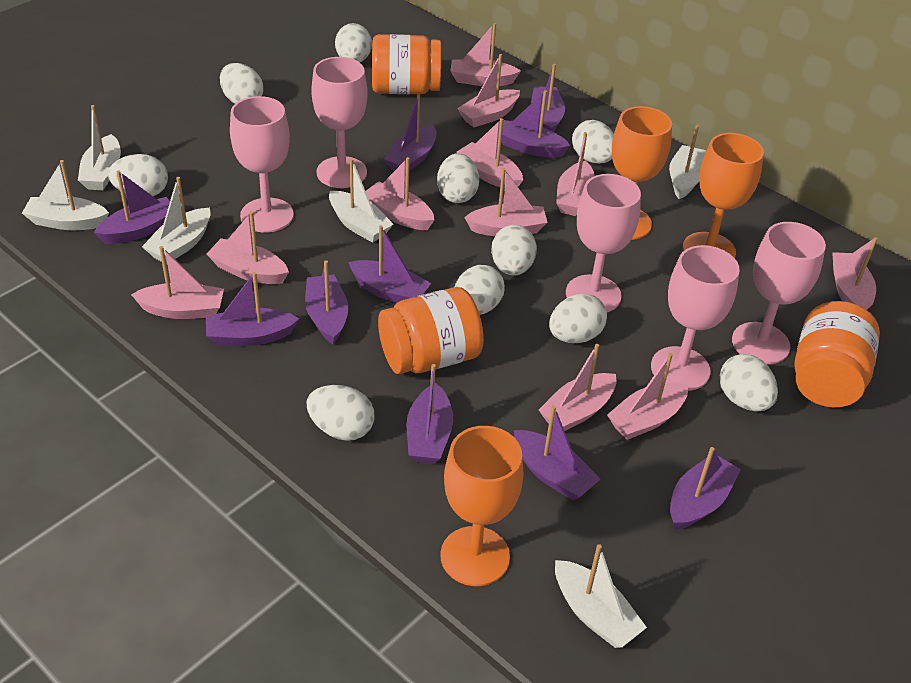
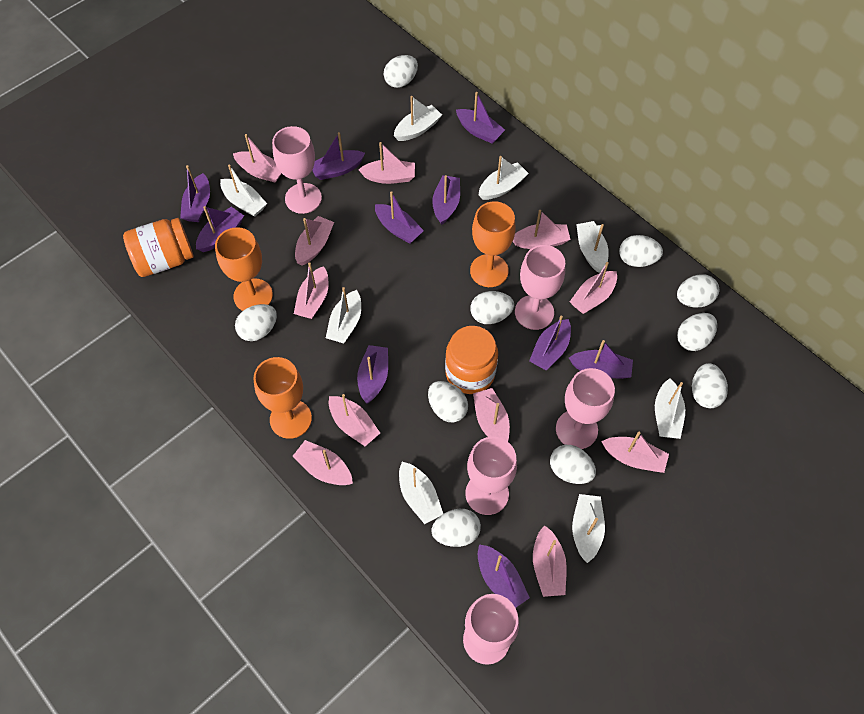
orange jar: [372,34,441,94] [378,287,484,374] [795,301,880,407] = 3 -> [123,218,194,277] [445,326,498,394] = 2
white boat: [22,160,109,230] [78,105,121,190] [142,177,211,264] [329,158,393,243] [555,544,647,648] [669,125,706,199] = 6 -> [220,165,267,217] [326,287,361,343] [394,96,442,141] [399,462,443,524] [479,156,529,200] [572,494,605,563] [576,221,609,273] [655,378,685,439] = 8

